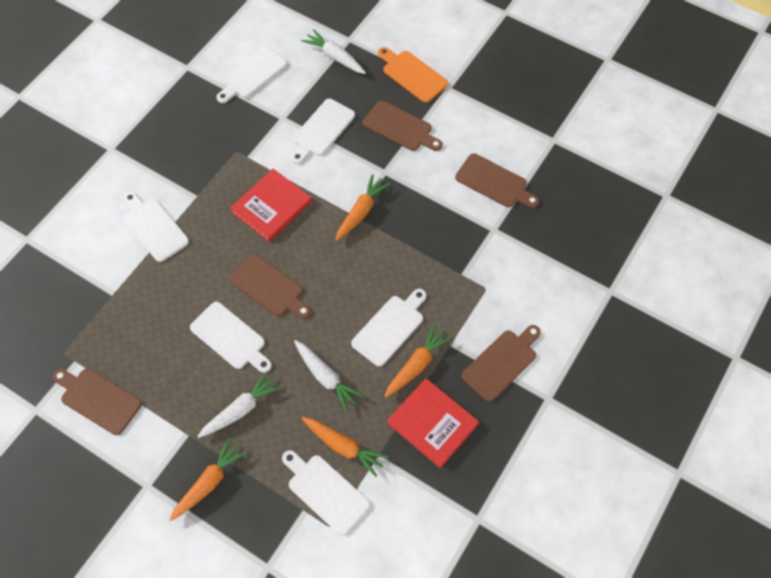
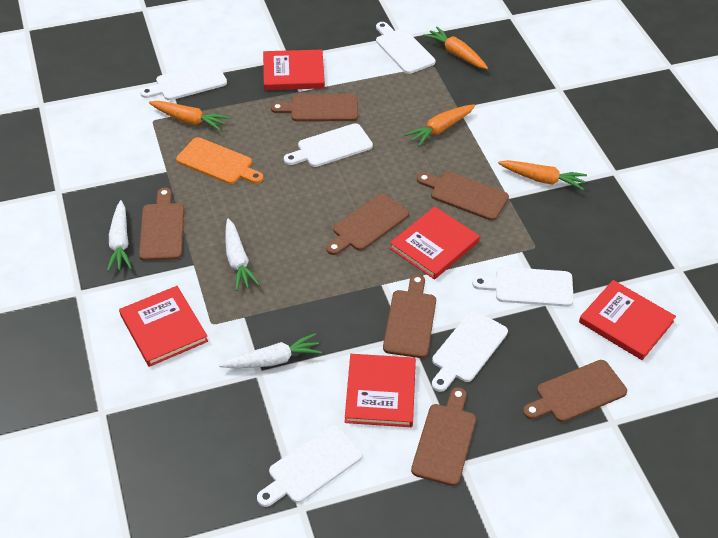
brown cutting board: [52,369,142,435] [229,254,311,319] [363,100,443,151] [455,153,539,208] [462,325,541,402] = 5 -> [139,188,184,261] [271,94,358,122] [326,194,409,255] [383,274,436,358] [411,387,476,486] [417,172,509,221] [523,360,627,422] = 7
red book: [230,169,312,242] [387,378,479,468] = 2 -> [119,286,208,367] [263,50,325,90] [345,354,416,427] [390,206,480,280] [579,280,676,360] = 5

